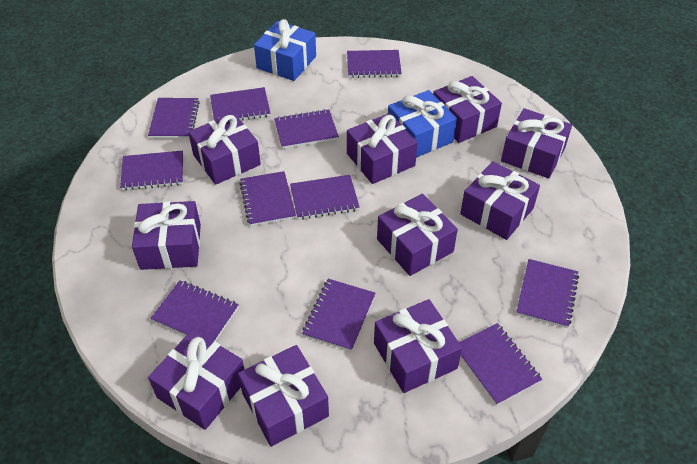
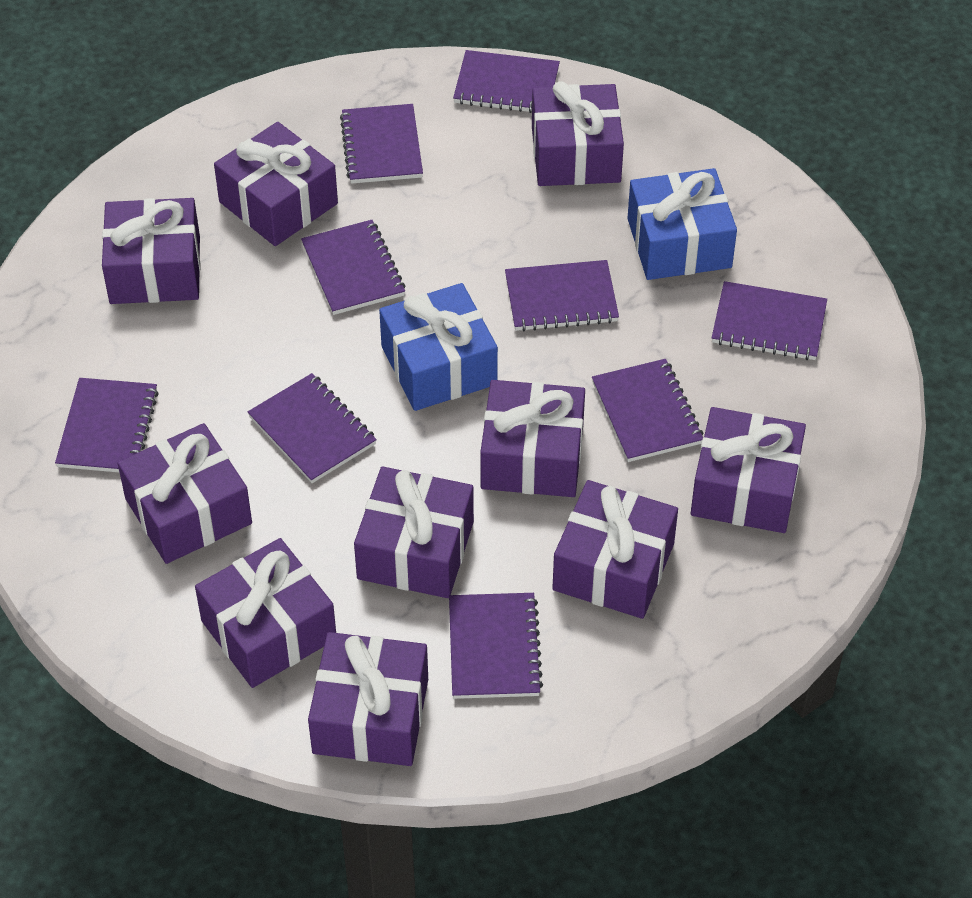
purple notebook: [120,151,183,191] [148,98,200,139] [151,280,239,342] [210,87,271,121] [239,171,296,226] [274,109,339,149] [290,175,360,220] [302,279,375,351] [347,50,402,78] [459,323,542,406] [516,259,579,328] = 11 -> [55,378,159,472] [248,373,377,483] [301,220,405,315] [340,104,423,184] [449,593,543,699] [453,50,560,113] [505,260,619,331] [592,359,703,462] [712,281,827,360] = 9

